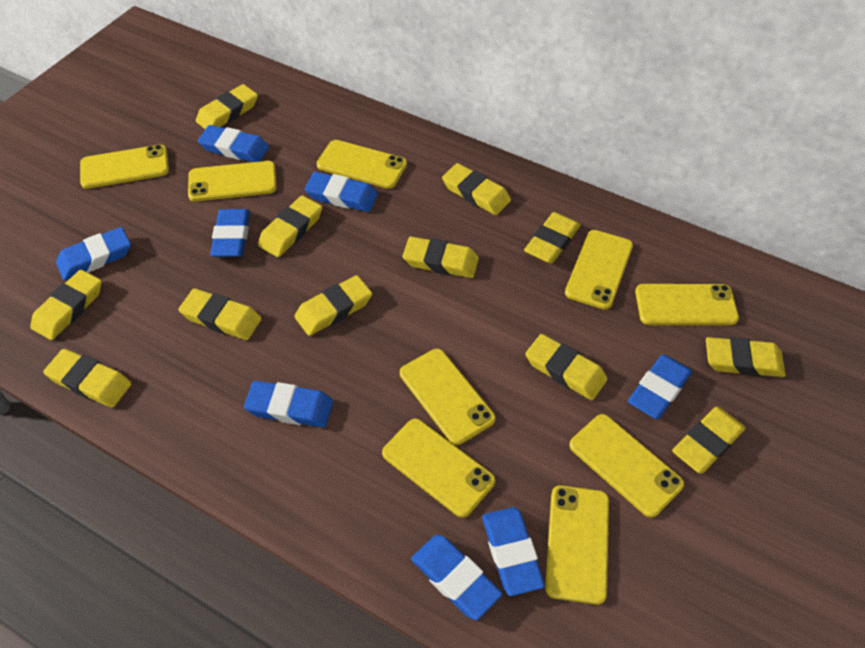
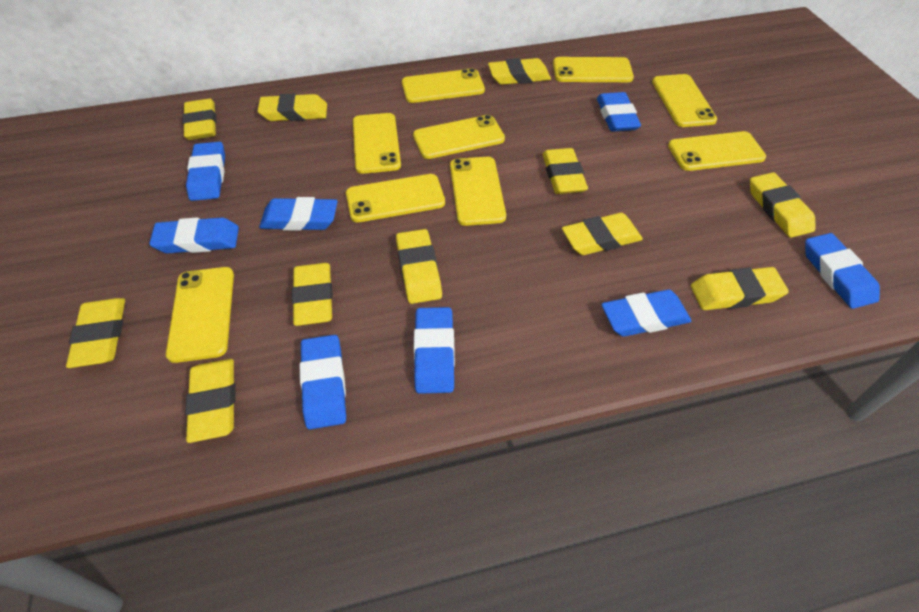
yellow eraser: [30,270,102,340] [43,349,131,408] [178,288,262,340] [196,84,258,129] [258,196,322,257] [294,275,372,336] [403,237,479,278] [442,163,511,215] [524,212,580,264] [525,334,607,400] [672,407,746,474] [706,337,786,377] = 12 -> [66,298,125,368] [182,99,216,140] [185,359,235,443] [258,94,327,121] [292,263,333,326] [396,229,442,304] [488,58,551,85] [543,148,588,194] [562,213,643,255] [691,267,789,310] [750,172,815,238] = 11

